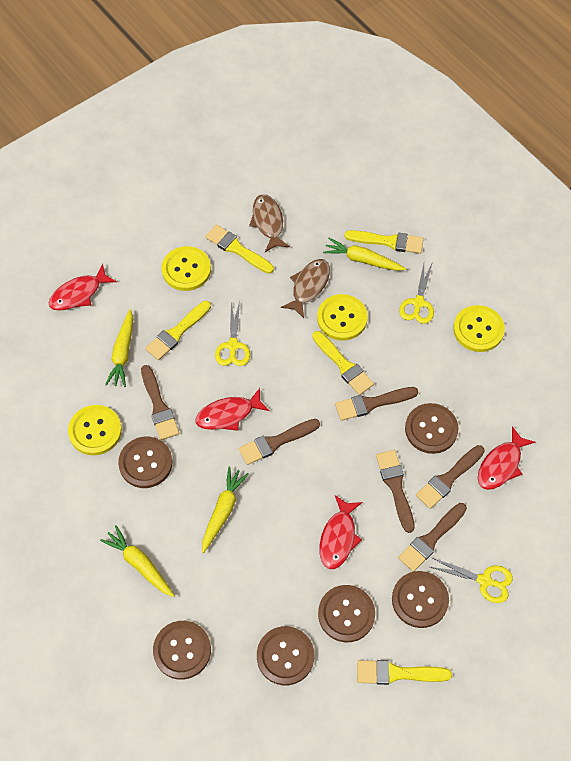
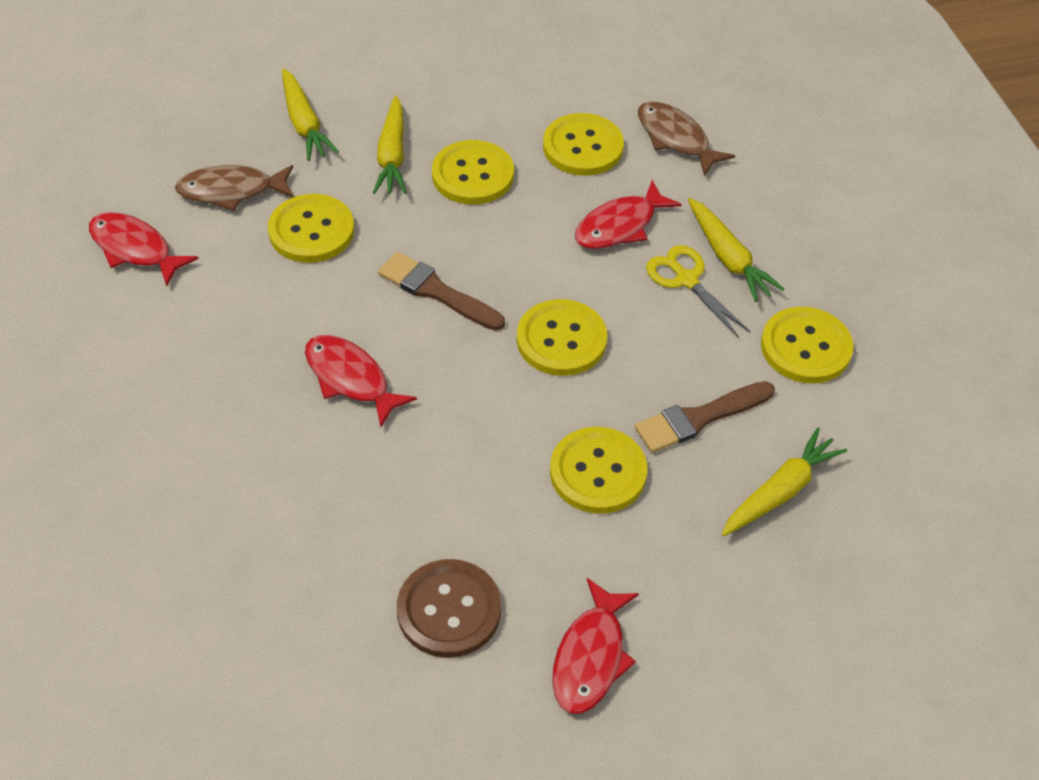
brown brush: [141,365,179,440] [239,419,320,465] [335,387,418,421] [376,450,415,533] [398,503,467,572] [416,445,485,509] = 6 -> [378,252,505,331] [635,381,775,453] = 2
brown button: [118,437,173,488] [153,621,211,680] [257,626,314,685] [318,585,375,643] [392,571,449,628] [405,403,458,454] = 6 -> [397,559,501,658] = 1
yellow brush: [145,301,211,360] [205,224,274,274] [312,331,374,395] [345,230,424,254] [357,660,452,685] = 5 -> none = 0
yellow button: [68,405,122,455] [162,246,211,291] [317,294,368,341] [453,305,505,352] = 4 -> [268,194,354,263] [432,140,514,205] [517,299,607,376] [543,113,624,176] [550,427,647,514] [761,307,854,384] = 6
yellow scissors: [215,301,250,366] [399,264,434,324] [430,558,513,603] = 3 -> [646,245,751,338] = 1

